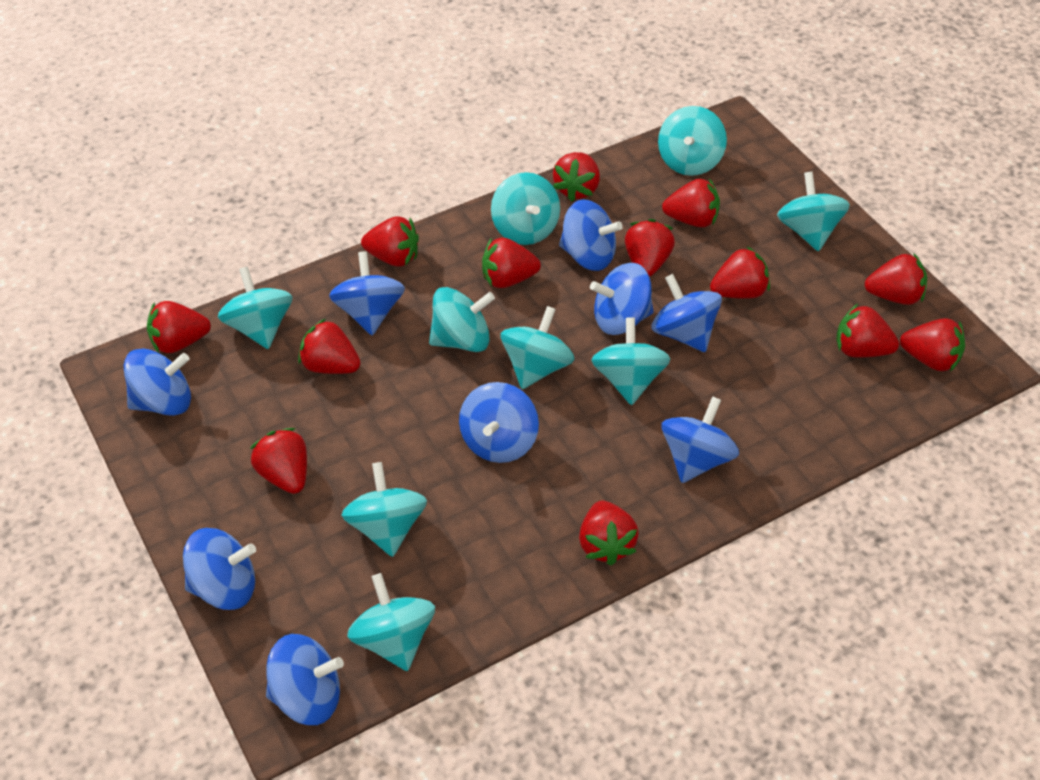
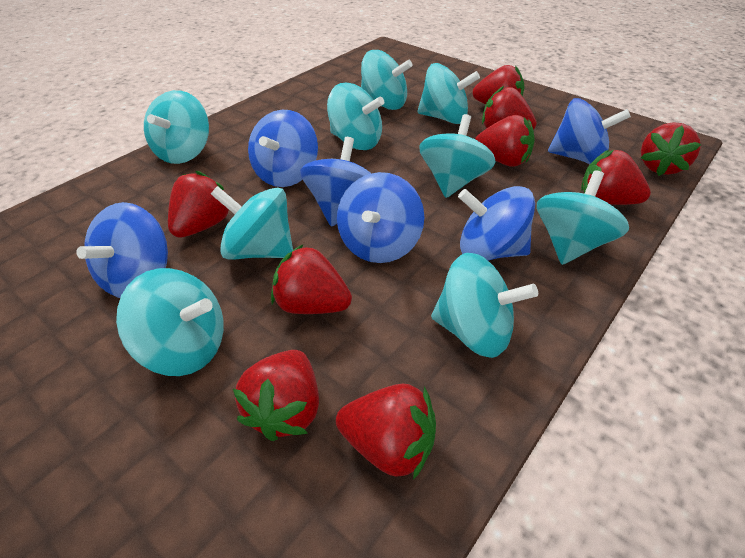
blue spinning top: [124,348,191,416] [183,528,256,610] [266,634,344,725] [329,251,405,335] [459,382,539,463] [559,199,623,271] [590,263,654,335] [651,274,722,352] [661,396,739,483] = 9 -> [76,202,168,298] [248,110,318,187] [300,137,371,227] [337,172,424,263] [458,186,535,261] [548,98,631,164] = 6
red strawberry: [147,301,211,353] [250,428,307,494] [298,319,361,374] [361,217,419,266] [482,238,541,288] [553,152,600,202] [579,500,639,566] [625,219,675,277] [662,179,720,227] [710,247,770,299] [836,304,899,358] [865,254,927,305] [900,318,965,372] = 13 -> [168,171,229,238] [233,350,319,441] [271,245,352,314] [336,383,436,480] [472,65,524,104] [475,115,535,167] [482,86,537,130] [581,150,651,205] [641,122,701,176] = 9

